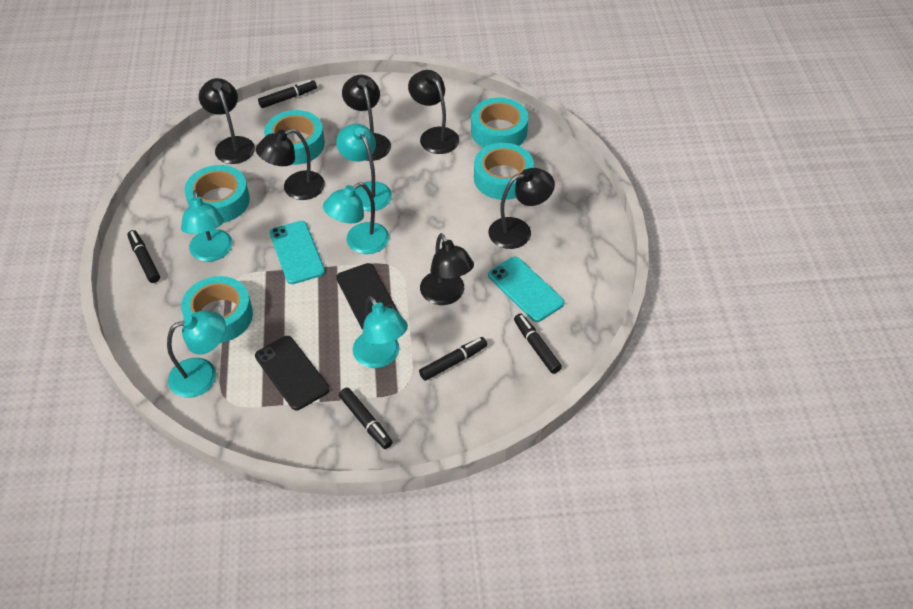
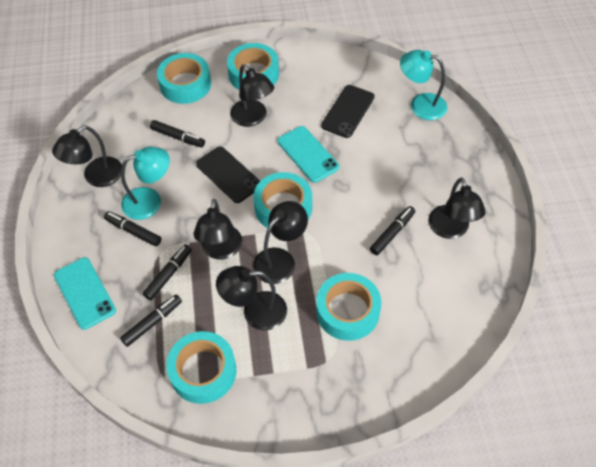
turquoise lamp: [167,311,226,398] [181,190,233,262] [323,183,389,254] [336,124,392,211] [353,296,408,368] = 5 -> [121,147,170,220] [400,50,447,120] = 2

